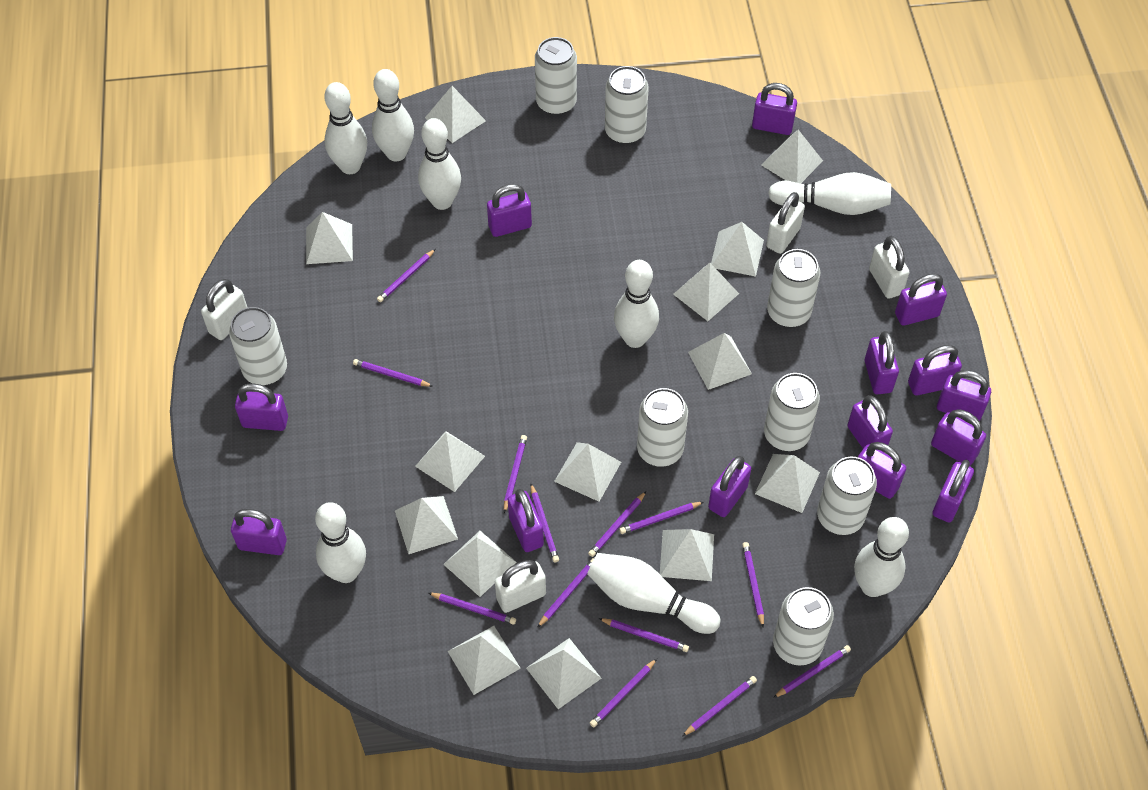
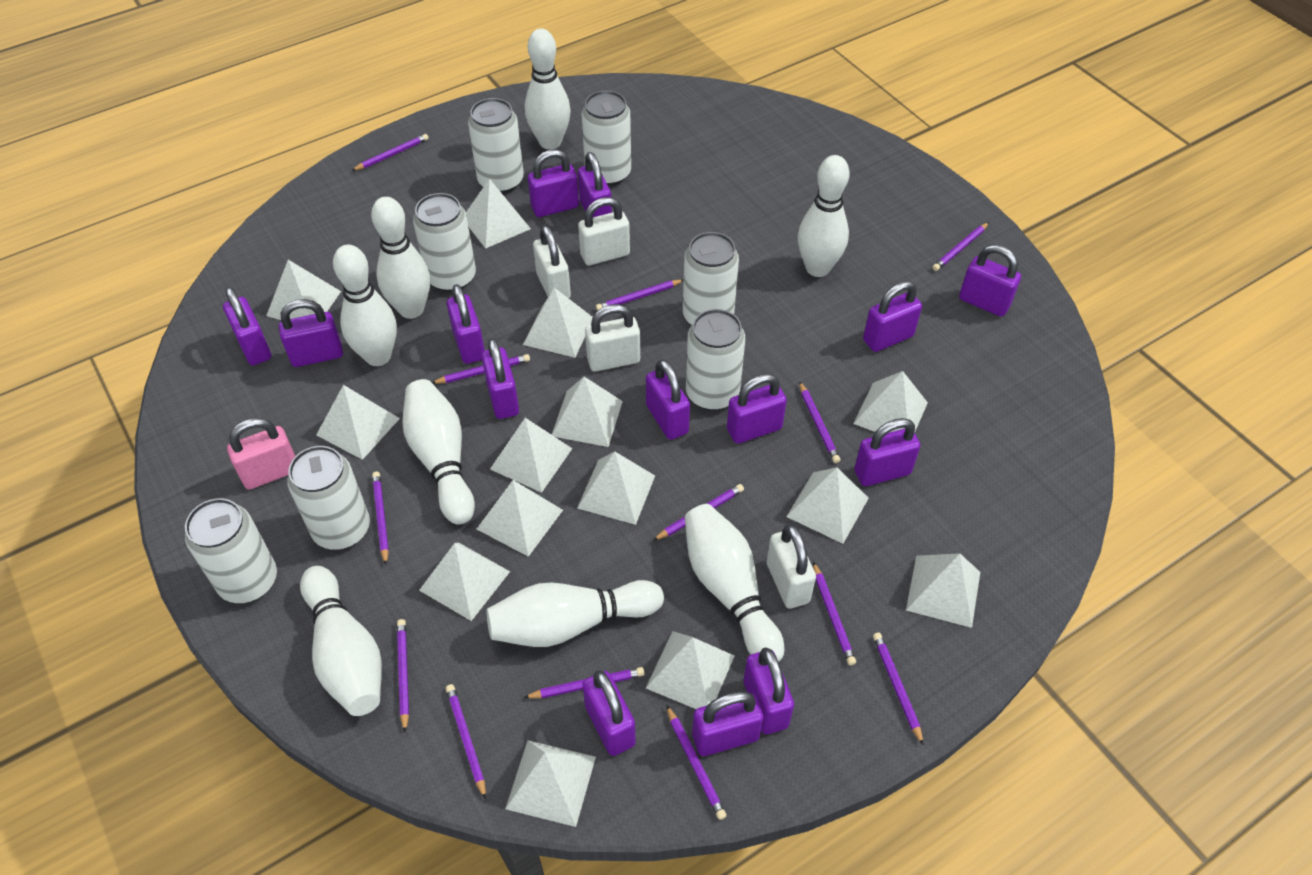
pink padlock: none = 0 -> [227,418,295,490] = 1
white can: [229,307,287,385] [535,37,577,115] [605,66,649,144] [637,388,688,467] [764,373,820,451] [767,249,820,327] [773,587,834,666] [817,457,877,535] = 8 -> [185,498,277,603] [287,446,370,550] [413,193,476,292] [468,98,524,194] [582,90,631,186] [683,232,739,325] [686,309,745,410] = 7

